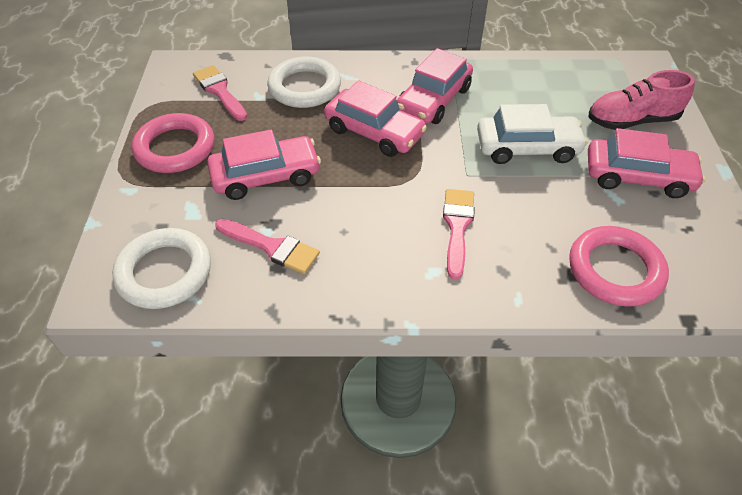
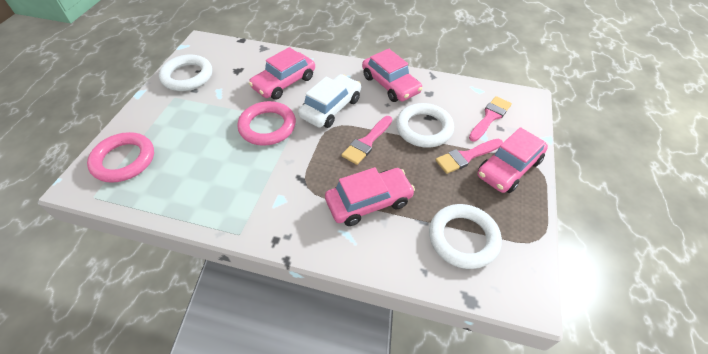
pink shoe: [589,70,695,130] = 1 -> none = 0
white ring: [112,228,211,309] [267,57,341,108] = 2 -> [159,54,212,91] [396,103,454,148] [429,204,502,269] = 3

